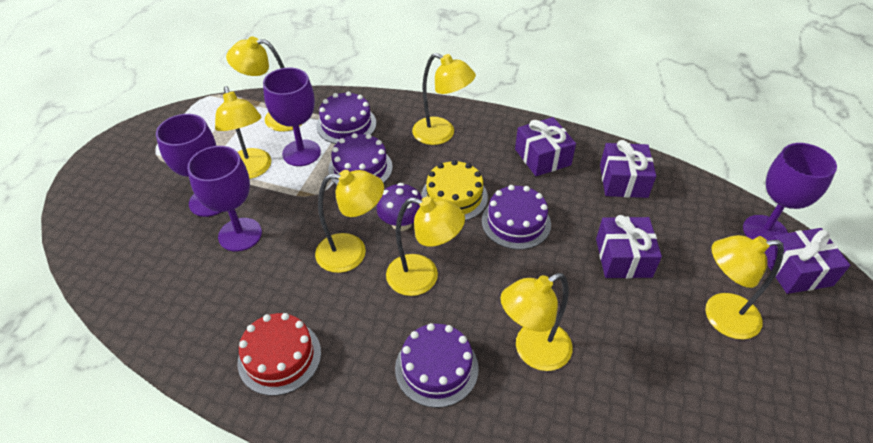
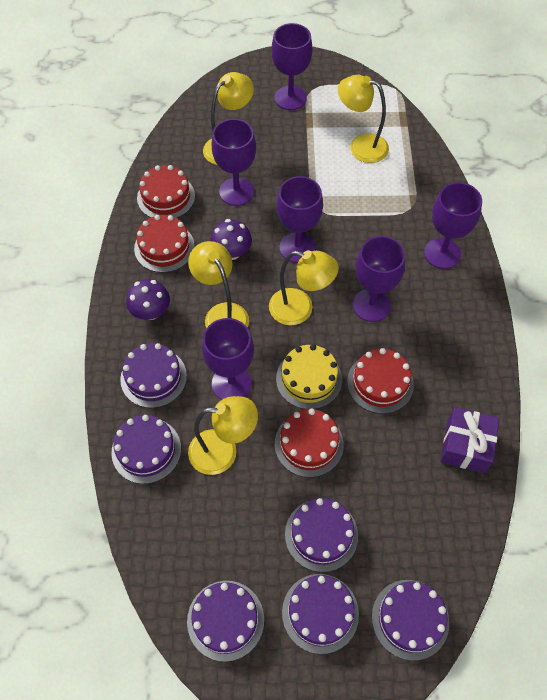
purple cake: [316,91,376,144] [328,133,393,185] [395,323,479,408] [482,185,551,250] = 4 -> [111,415,181,484] [120,343,187,408] [187,581,264,662] [282,574,359,654] [285,498,358,572] [372,580,449,661] = 6
purple gift: [515,117,576,176] [596,215,662,278] [600,140,656,198] [765,228,851,294] = 4 -> [440,407,499,473] = 1
purple goblet: [156,114,221,217] [187,146,262,252] [263,68,321,166] [743,143,837,241] = 4 -> [202,318,254,400] [211,119,256,206] [271,23,312,110] [276,176,323,263] [353,236,405,322] [424,182,482,269] = 6
purple mushroom: [377,183,422,231] = 1 -> [126,279,170,320] [210,219,252,260] = 2
red cake: [238,313,321,396] = 1 -> [134,215,195,273] [137,165,195,218] [275,409,344,477] [347,348,414,414] = 4
yellow lamp: [215,86,271,179] [226,37,302,132] [315,170,384,273] [386,197,465,296] [412,53,476,145] [501,273,572,371] [705,235,784,339] = 7 -> [188,241,249,328] [188,396,258,475] [203,72,254,165] [269,250,339,325] [338,75,389,163] = 5

